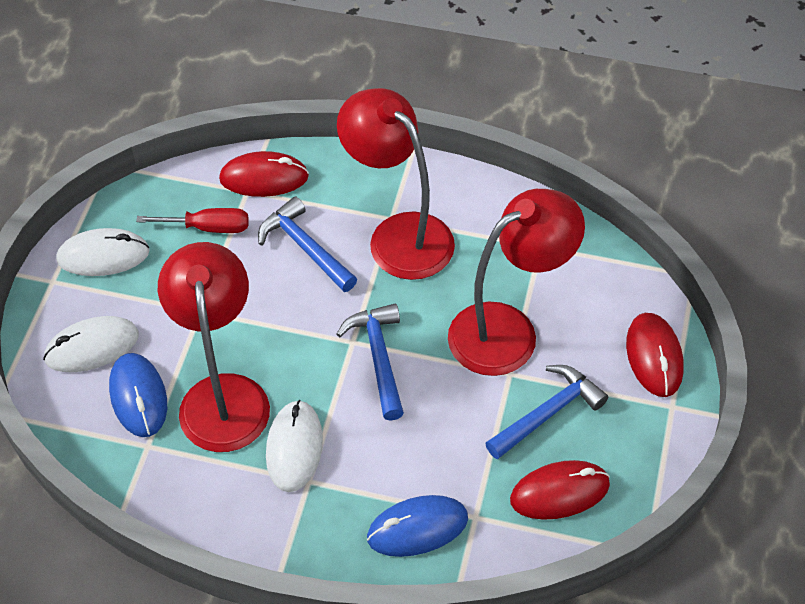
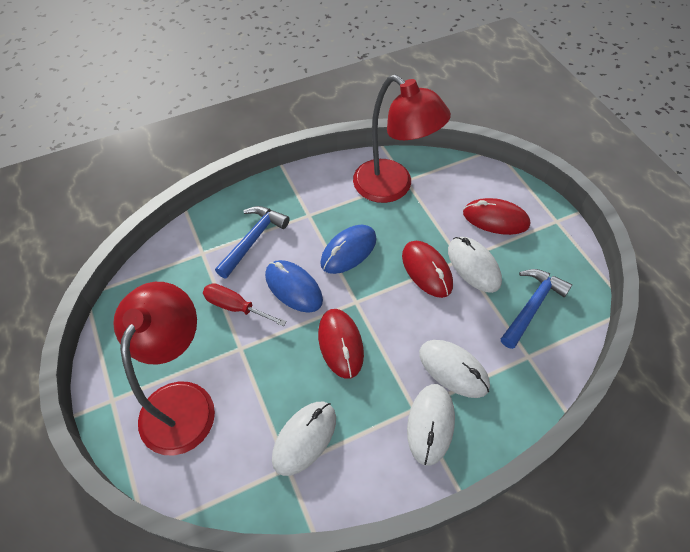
blue hammer: [258,196,357,292] [336,303,404,421] [485,365,608,459] = 3 -> [215,206,290,279] [501,269,572,349] = 2
red lamp: [158,242,270,452] [337,88,455,280] [448,189,585,376] = 3 -> [113,282,215,456] [353,75,451,203] = 2
white mouse: [43,316,139,372] [56,228,150,276] [266,400,323,492] = 3 -> [272,402,336,476] [407,384,455,466] [419,340,490,398] [448,237,502,293] = 4

